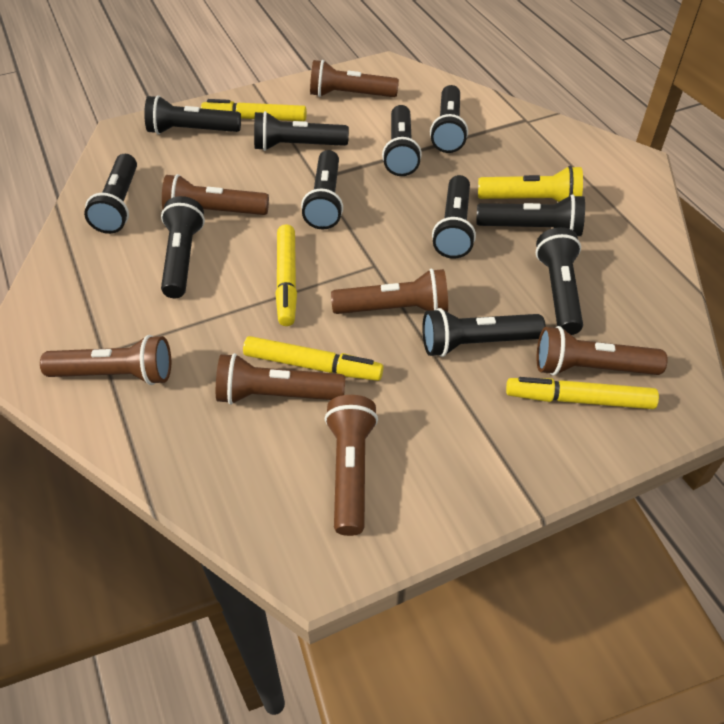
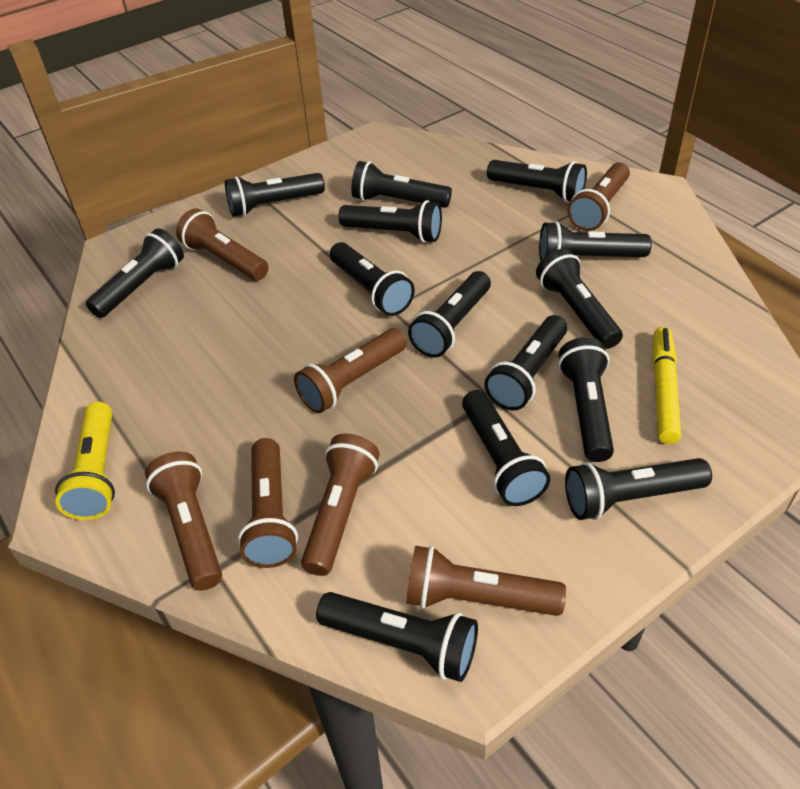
black flashlight: [84,154,137,234] [144,95,241,134] [161,196,205,298] [254,111,349,151] [301,150,343,229] [382,105,422,176] [422,308,546,357] [430,85,468,153] [432,175,476,259] [476,194,585,236] [536,227,583,335] = 11 -> [86,228,184,318] [225,173,325,217] [316,592,478,682] [330,242,415,316] [338,200,442,243] [351,161,452,208] [408,271,491,357] [462,390,550,506] [484,315,568,410] [487,160,587,202] [536,249,623,349] [539,221,652,261] [558,337,614,462] [565,458,712,520] = 14
yellow marker: [201,99,307,121] [243,336,384,381] [275,224,297,326] [506,377,659,409] = 4 -> [652,327,681,444] = 1

